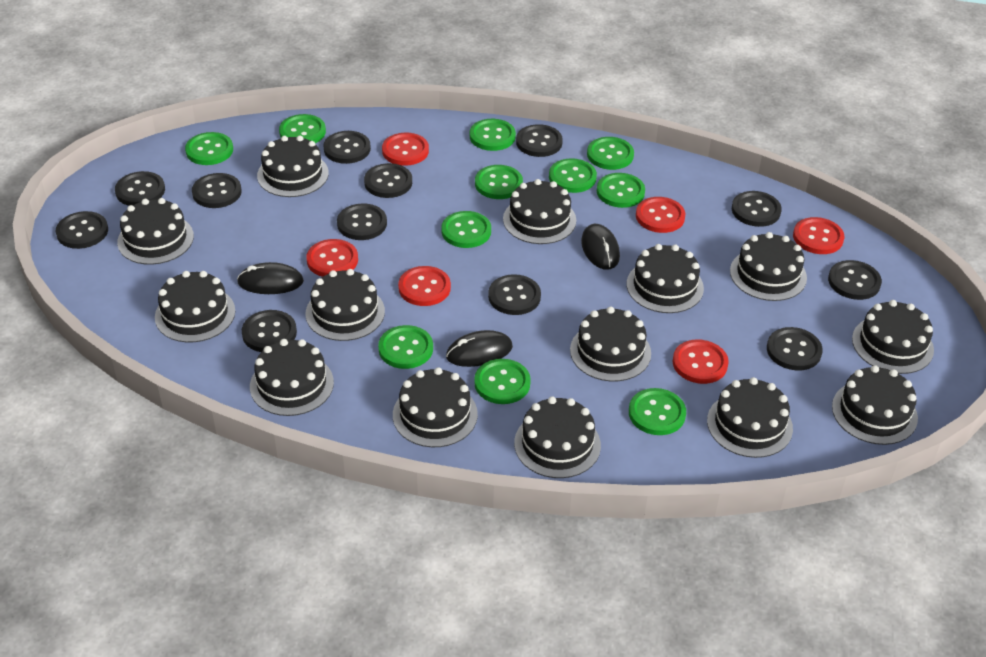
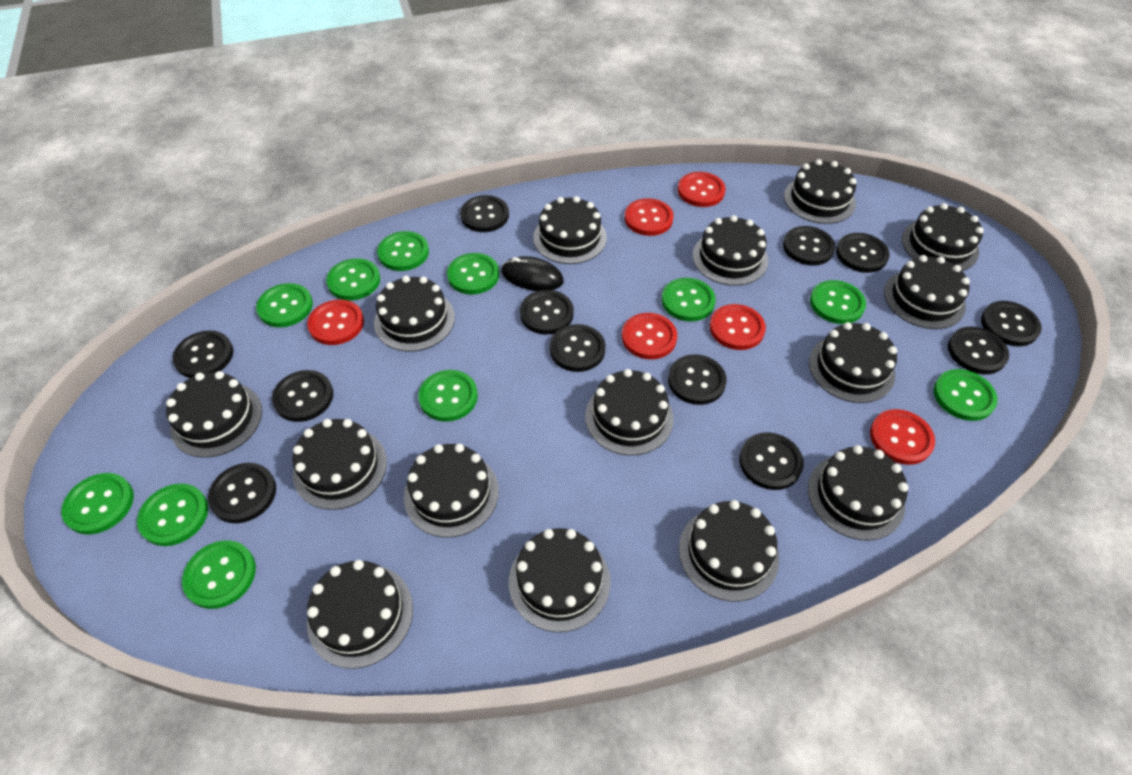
black cake: [117,198,194,265] [155,271,235,342] [250,339,334,416] [257,135,329,197] [305,269,385,341] [393,367,478,447] [503,179,576,244] [514,396,601,478] [570,307,651,382] [627,244,704,313] [707,377,793,458] [730,232,807,301] [832,365,918,445] [852,300,934,374] = 14 -> [166,371,262,458] [293,419,387,510] [307,560,413,669] [374,276,455,352] [404,444,499,538] [509,528,610,632] [533,196,607,264] [585,369,674,456] [679,500,779,602] [693,215,768,286] [784,159,857,224] [808,445,908,540] [809,322,897,403] [884,255,970,329] [902,203,984,271] = 15
black mouse: [237,262,304,294] [446,330,513,367] [581,224,620,270] = 3 -> [501,256,564,291] = 1

